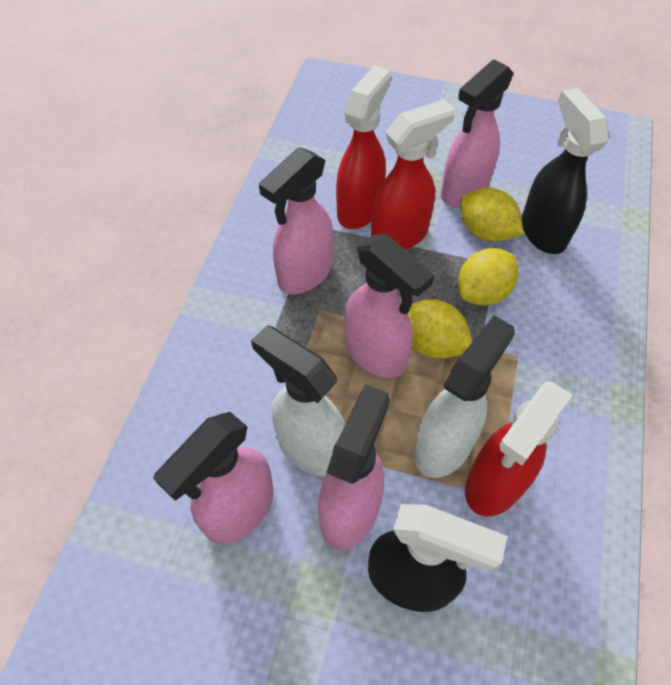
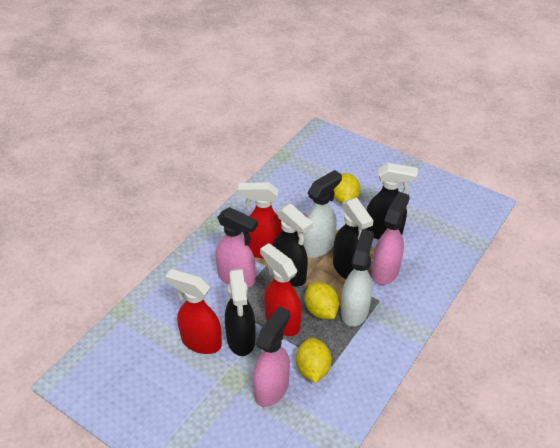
black spray bottle: [368,504,507,612] [521,88,609,254] = 2 -> [225,269,256,356] [273,203,313,286] [333,198,374,279] [365,163,418,240] = 4
pink spray bottle: [154,412,274,544] [259,147,333,294] [318,384,390,550] [345,233,434,378] [441,59,514,207] = 5 -> [216,207,258,288] [253,306,290,407] [371,192,410,285] = 3

